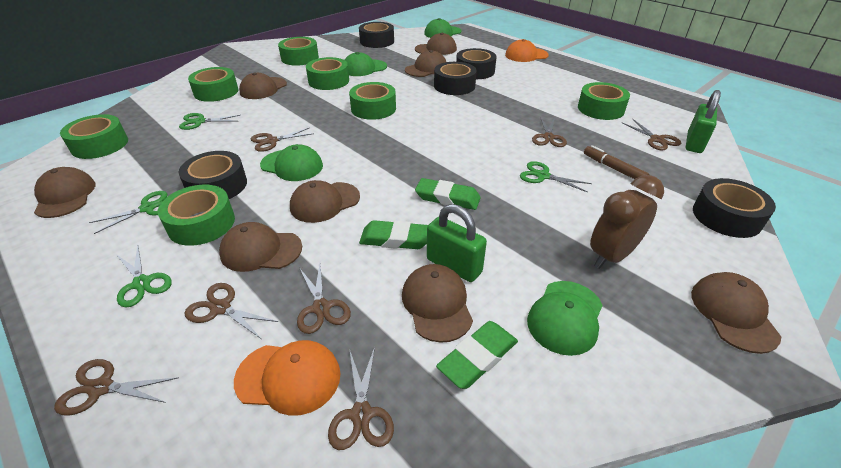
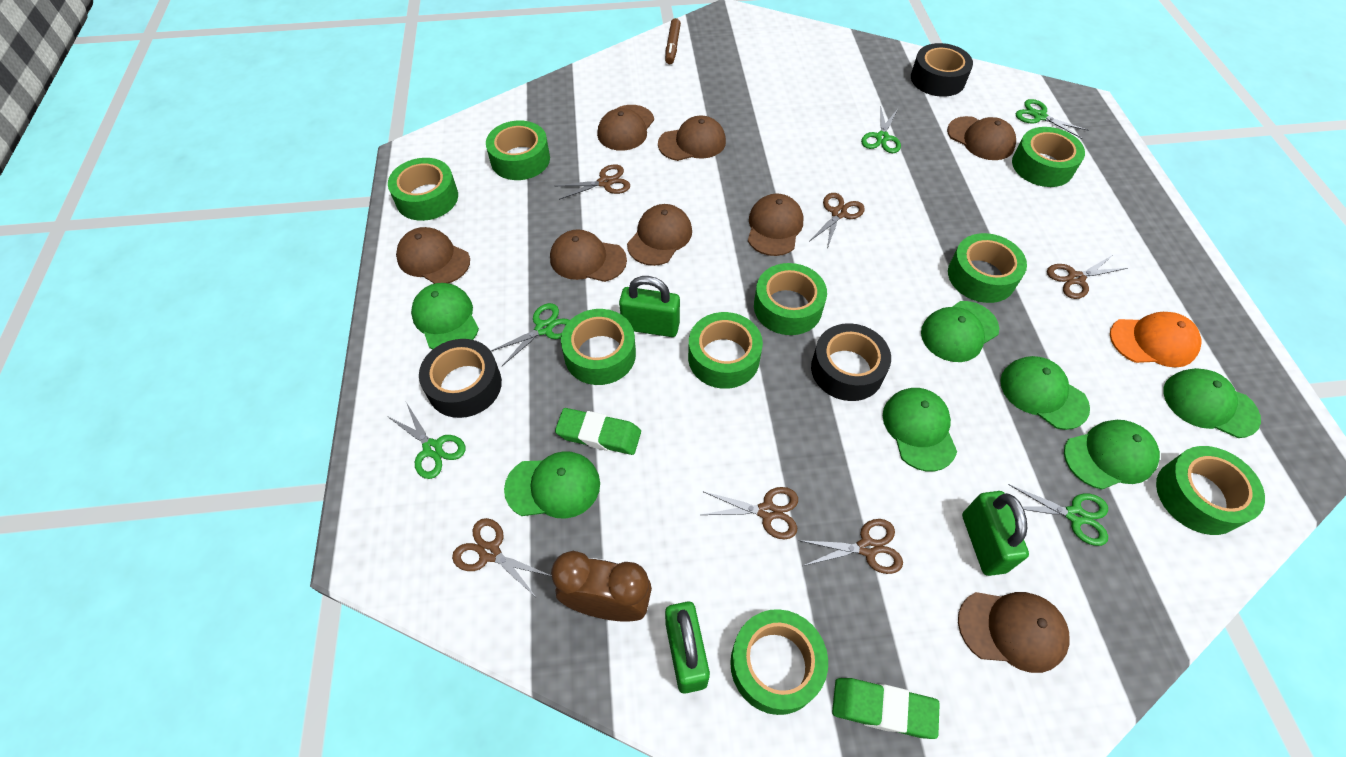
black tape: [179,151,247,199] [359,22,394,48] [434,62,477,95] [456,48,497,79] [693,178,776,238] = 5 -> [419,339,502,418] [811,323,891,401] [911,43,973,97] = 3
brown scissors: [54,359,179,416] [185,283,278,339] [251,128,314,152] [297,264,351,334] [328,347,394,450] [532,117,567,147] [622,119,681,150] = 7 -> [452,518,551,598] [556,164,630,200] [701,487,798,539] [798,519,903,574] [809,193,865,248] [1047,255,1128,299] = 6
green cap: [260,144,323,181] [345,52,387,76] [424,18,462,38] [527,281,603,356] = 4 -> [411,283,479,350] [504,451,600,519] [883,388,957,471] [921,301,999,362] [1000,356,1090,430] [1064,420,1160,490] [1163,368,1261,438] = 7
green eraser: [359,220,428,249] [415,178,481,210] [436,321,518,389] = 3 -> [555,408,641,455] [832,678,940,739] = 2
green padlock: [427,204,487,282] [686,90,721,153] = 2 -> [619,276,680,337] [665,602,710,694] [962,491,1029,576] = 3
green scissors: [89,191,167,234] [116,245,172,307] [179,113,241,130] [520,161,592,193] = 4 -> [387,402,466,479] [491,303,570,366] [861,108,901,153] [1008,484,1108,546] [1016,99,1088,139] = 5
green tape: [60,114,128,159] [158,185,235,246] [188,67,238,102] [278,37,319,66] [306,57,349,90] [349,82,396,120] [578,82,630,120] = 7 -> [388,158,458,221] [486,121,550,180] [561,309,636,385] [688,312,763,389] [730,609,828,715] [754,263,827,335] [948,233,1027,303] [1012,127,1085,187] [1156,446,1265,535] = 9
orange cap: [234,340,341,416] [505,39,549,62] = 2 -> [1110,312,1201,368] = 1

